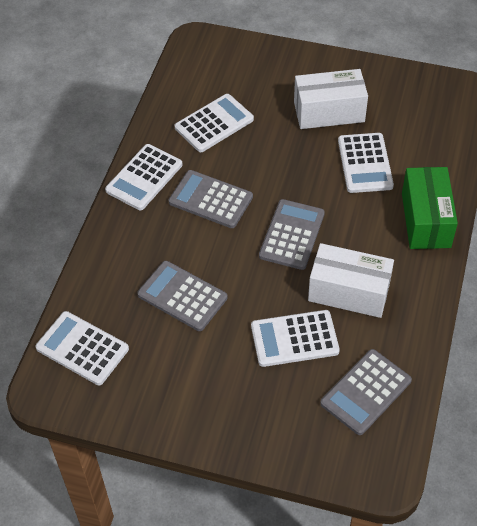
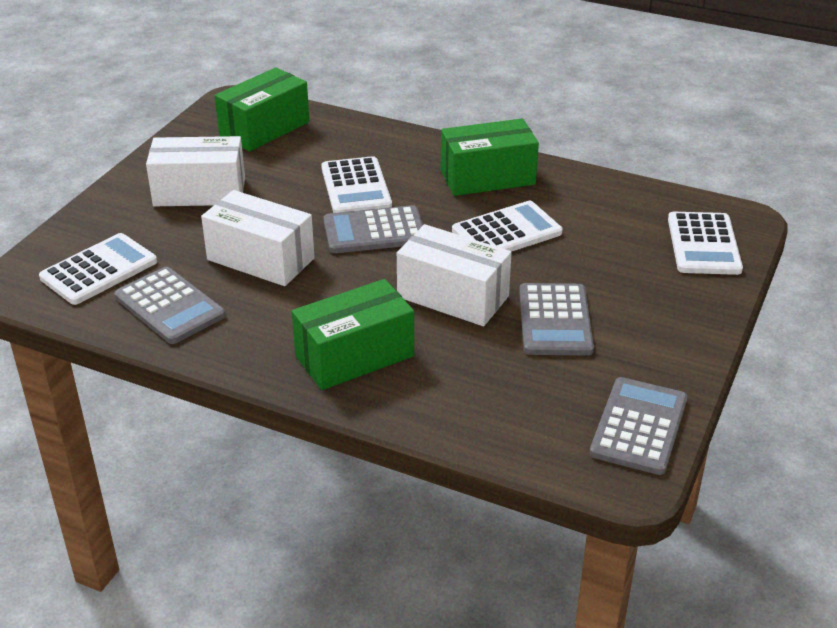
green box: [402,167,458,249] = 1 -> [215,67,309,152] [292,279,414,390] [441,118,539,196] = 3
white box: [294,69,368,129] [308,243,394,318] = 2 -> [146,136,245,206] [201,190,315,286] [397,224,512,326] = 3
white calculator: [35,311,129,385] [105,144,183,210] [175,94,254,152] [251,310,340,367] [338,133,394,193] = 5 -> [39,233,157,305] [321,156,392,213] [452,201,563,252] [668,212,743,275] = 4

